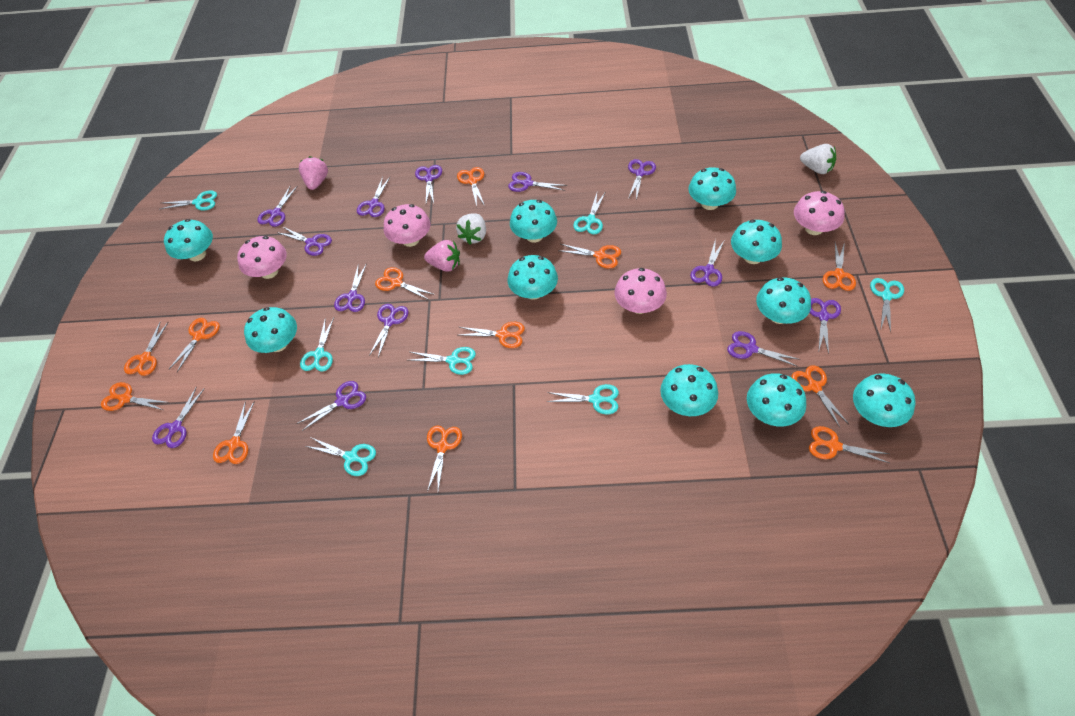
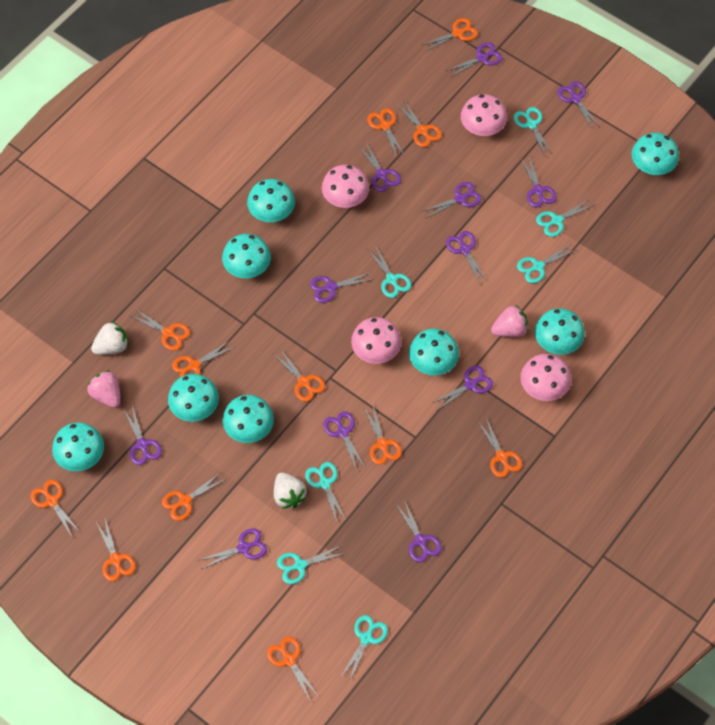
purple scissors: [152,386,205,448] [257,185,297,227] [277,226,332,256] [297,381,366,431] [334,263,367,312] [357,177,390,217] [369,304,409,358] [415,165,442,203] [508,172,567,192] [628,159,656,201] [690,239,724,287] [727,331,801,367] [809,298,841,354] = 13 -> [124,406,162,465] [200,529,267,569] [310,272,374,303] [323,412,366,471] [359,143,401,192] [395,500,442,562] [421,182,481,219] [432,365,493,410] [446,42,502,77] [446,231,488,285] [520,157,557,207] [557,81,599,130] = 12
turquoise mushroom: [164,219,213,261] [244,307,297,353] [508,255,558,300] [510,200,557,243] [660,364,718,416] [688,167,736,210] [731,220,782,264] [747,373,806,426] [756,277,811,324] [853,373,916,427] = 10 -> [52,422,104,471] [168,374,219,422] [222,234,271,278] [223,395,274,443] [247,179,295,222] [409,329,459,375] [535,308,585,355] [632,133,679,175] = 8

